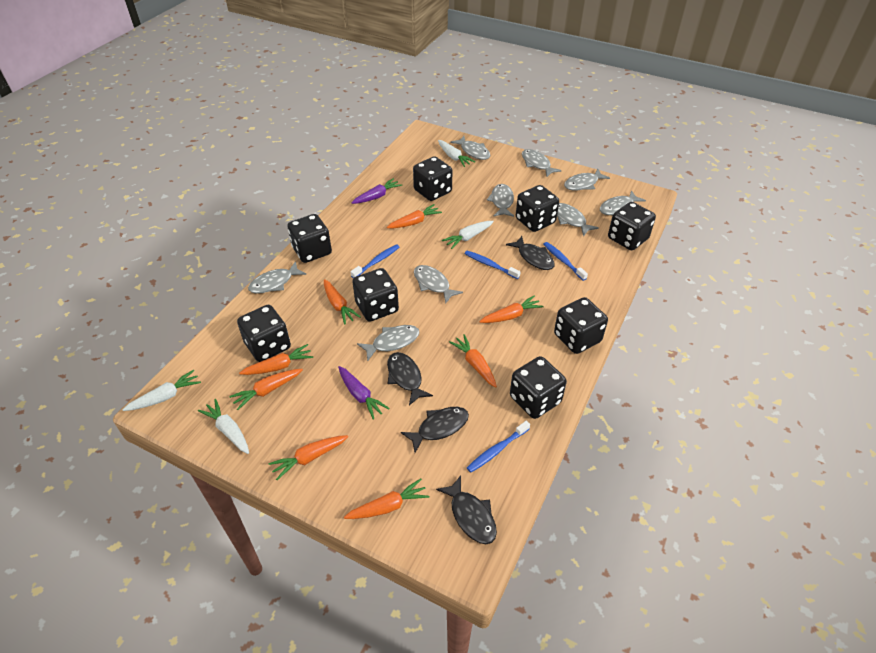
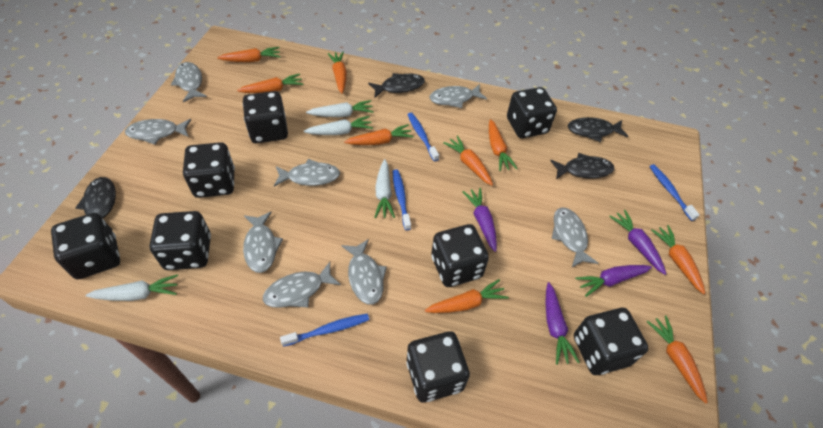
grey fish: [248,261,306,294] [357,325,420,362] [414,265,463,304] [451,136,490,160] [486,184,514,217] [522,149,562,177] [557,203,599,236] [564,169,610,190] [600,190,646,215] = 9 -> [125,119,191,145] [171,62,207,102] [243,211,283,273] [263,262,341,308] [274,159,340,187] [341,239,387,304] [429,84,487,108] [552,207,598,267] = 8
orange carrot: [229,369,303,410] [239,344,313,375] [268,435,348,480] [324,279,361,324] [344,478,429,519] [387,204,442,228] [449,334,497,387] [479,295,544,323] = 8 -> [217,47,281,62] [237,74,303,93] [327,52,347,94] [344,124,414,145] [425,279,509,313] [443,136,493,186] [489,119,518,171] [647,315,708,404] [651,225,706,294] = 9
purple carrot: [338,366,390,420] [351,178,402,204] = 2 -> [462,188,497,252] [545,282,580,365] [575,265,652,297] [609,210,666,275] = 4

